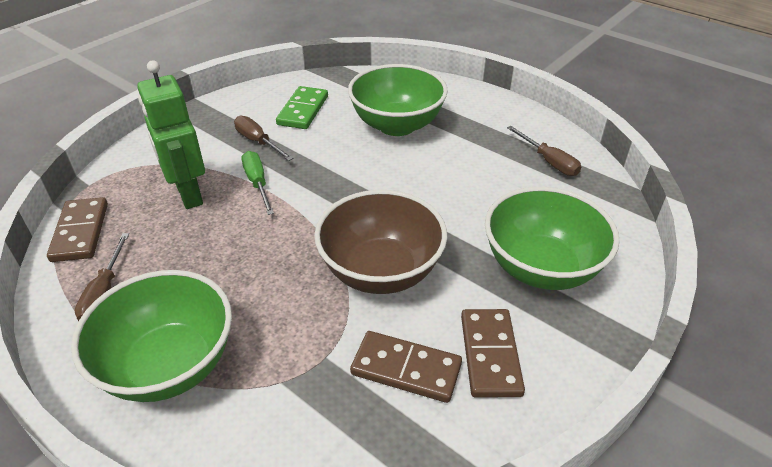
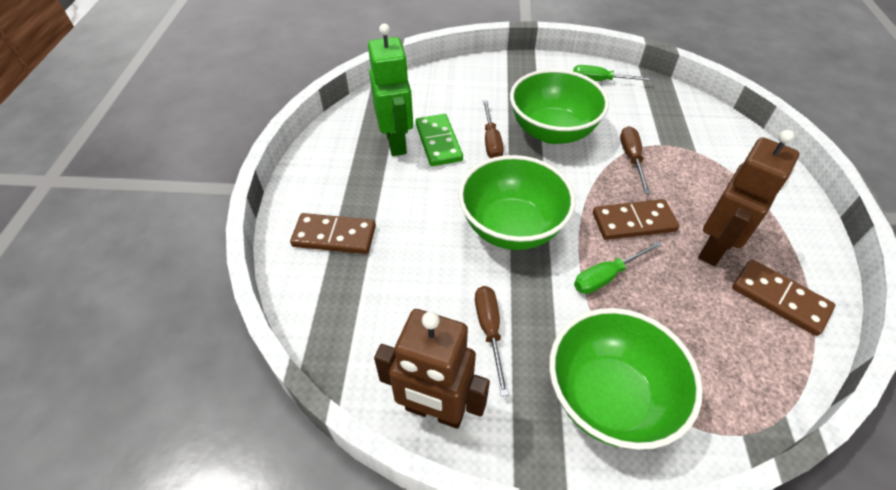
brown bowl: [314,190,447,294] = 1 -> none = 0
brown robot: none = 0 -> [374,309,490,429] [698,130,799,266] = 2
green screwdriver: [242,151,274,215] = 1 -> [573,65,653,81] [574,241,662,294] = 2

